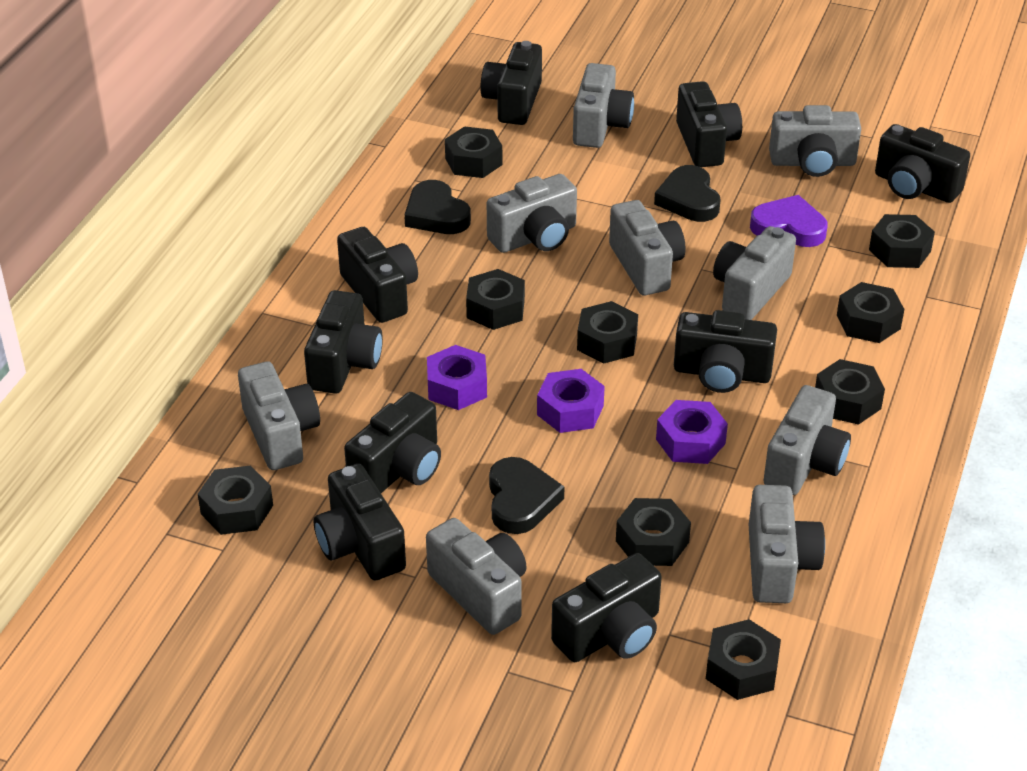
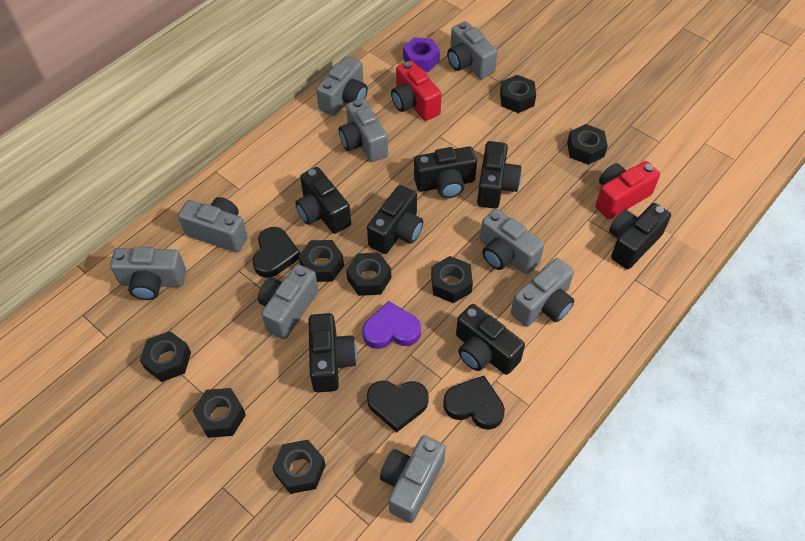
black camera: [304,290,383,394] [314,464,406,580] [337,227,418,323] [344,392,441,493] [480,41,542,125] [551,553,662,662] [674,310,777,393] [676,81,742,167] [875,124,970,203] = 9 -> [295,167,351,234] [308,313,357,392] [367,185,423,254] [414,146,477,198] [456,304,525,375] [477,141,522,209] [609,203,671,269] = 7
black nut: [198,466,273,535] [445,126,502,178] [466,269,525,330] [577,301,638,364] [616,498,691,566] [706,619,781,700] [815,359,885,425] [837,282,904,343] [869,214,935,268] = 9 -> [140,331,191,382] [192,388,246,438] [272,440,326,494] [298,240,344,282] [346,253,391,296] [431,256,473,303] [500,75,536,113] [567,124,608,165] = 8
purple nut: [427,345,487,410] [537,369,605,433] [656,400,728,464] = 3 -> [403,37,440,72] = 1
red camera: none = 0 -> [391,60,442,121] [596,161,660,219] = 2

